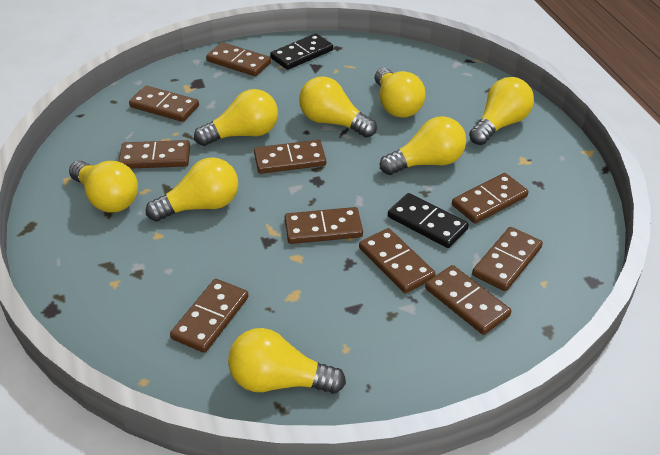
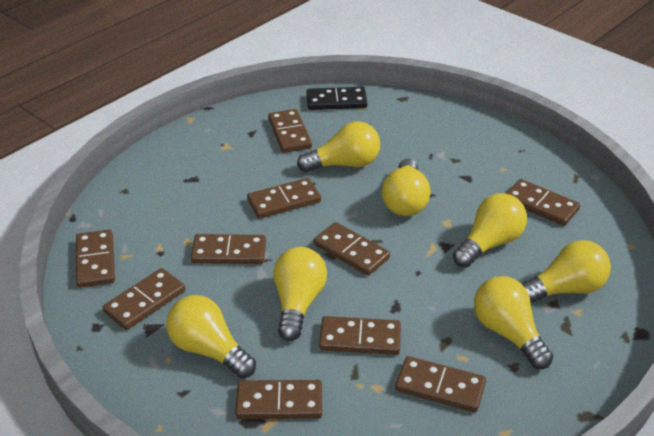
black domino: [270,33,333,70] [388,193,469,248] = 2 -> [306,87,367,110] = 1
yellow light bulb: [69,161,138,213] [146,157,238,222] [194,89,278,146] [228,328,346,394] [299,76,377,138] [375,68,426,118] [380,116,466,175] [469,77,534,145] = 8 -> [166,295,256,379] [273,247,327,341] [297,121,380,172] [382,158,430,216] [453,193,527,268] [474,276,553,369] [522,240,611,304] = 7

